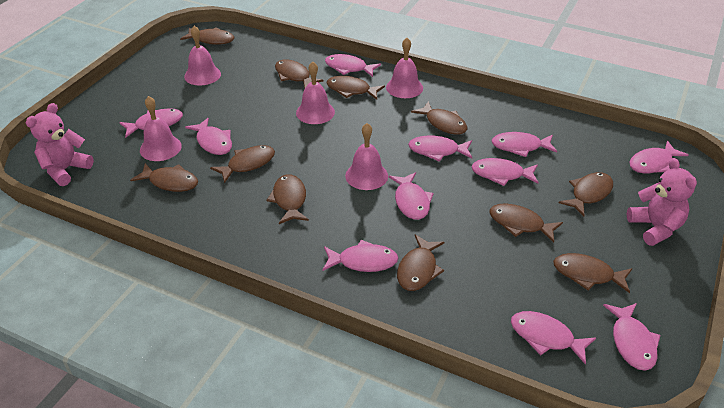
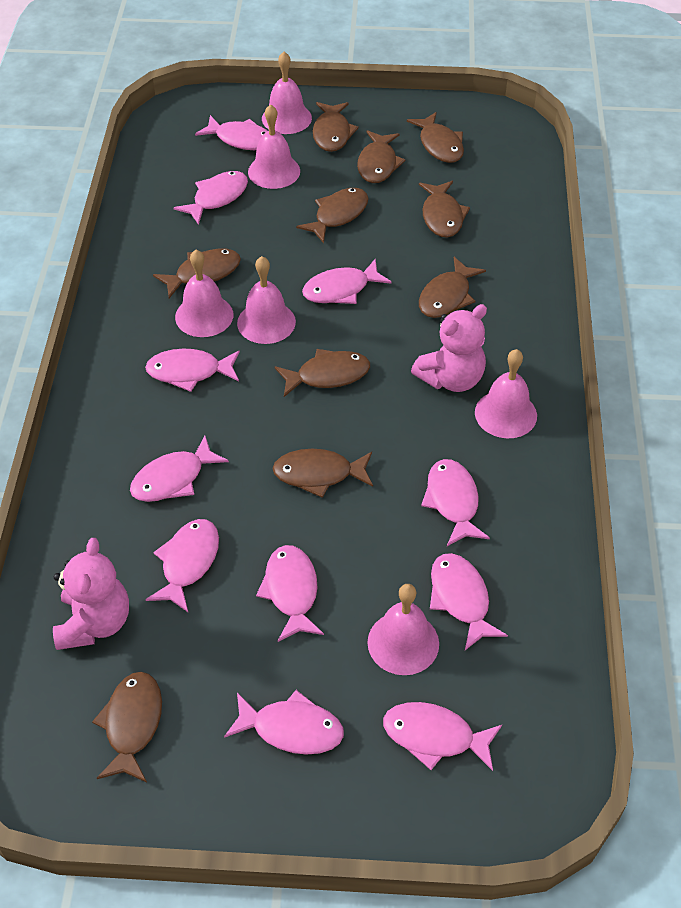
brown fish: [130,163,198,192] [180,27,234,45] [210,145,275,183] [266,174,309,224] [275,60,323,88] [327,76,385,100] [397,234,444,291] [411,101,467,135] [489,203,563,243] [553,253,632,293] [558,172,613,216] = 11 -> [92,672,162,782] [153,249,241,298] [272,449,373,498] [275,349,370,397] [296,188,369,243] [313,102,359,152] [357,130,405,183] [407,112,464,163] [419,181,470,238] [419,257,486,318] = 10
pink bell: [140,96,182,161] [184,26,221,86] [296,62,335,124] [345,123,388,190] [386,38,423,98] = 5 -> [175,250,233,337] [237,256,296,344] [248,104,300,189] [262,52,312,134] [367,584,439,675] [475,349,537,439] = 6

